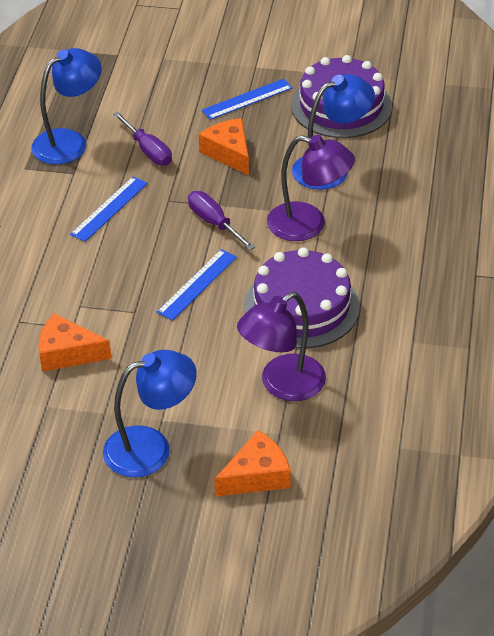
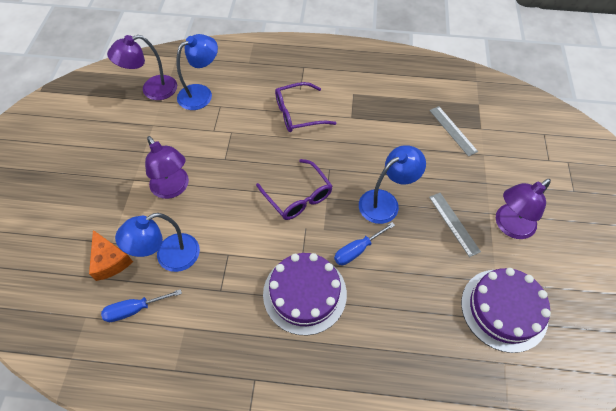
blue ruler: [70,177,148,242] [157,249,237,321] [201,79,293,120] = 3 -> none = 0
blue screwdriver: none = 0 -> [101,289,182,322] [334,222,395,265] = 2
grey ruler: none = 0 -> [429,106,478,157] [429,193,481,257] = 2
orange cheese: [39,313,112,372] [199,118,249,175] [214,430,291,496] = 3 -> [89,230,133,281] = 1
purple glasses: none = 0 -> [256,159,332,220] [275,82,336,132] = 2
purple lamp: [237,292,326,401] [267,135,355,241] = 2 -> [107,35,177,100] [145,136,189,199] [496,179,551,239] = 3
purple screwdriver: [113,112,172,166] [188,191,255,250] = 2 -> none = 0

